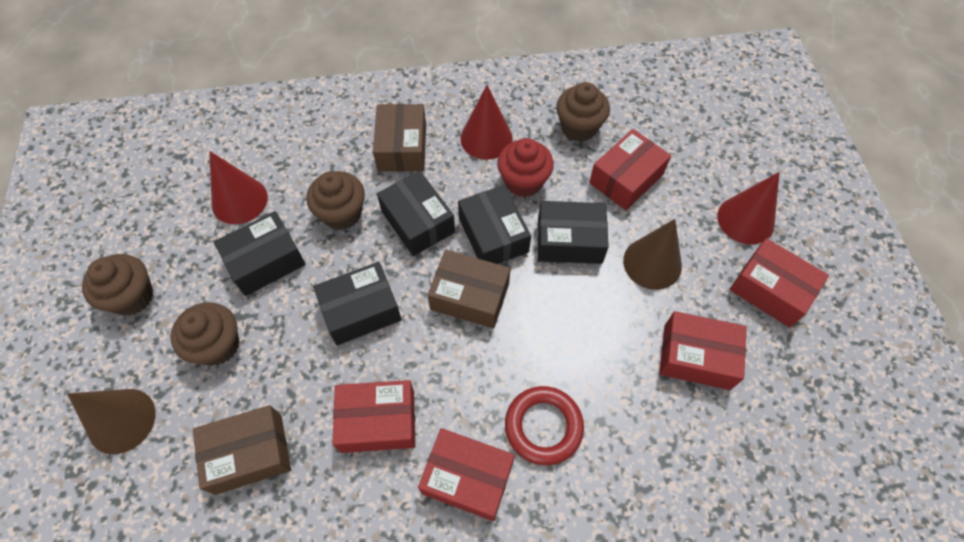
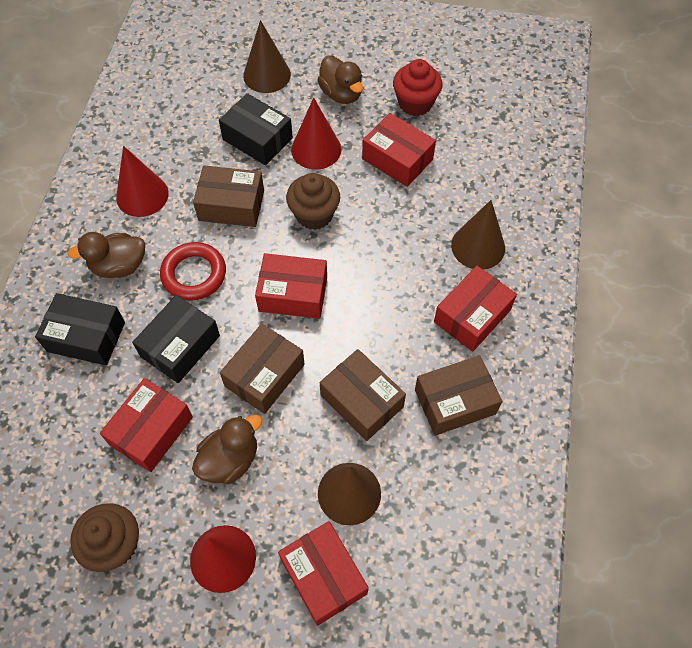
black box: [214,211,306,296] [313,262,401,345] [377,171,455,256] [458,185,531,264] [538,201,609,264] = 5 -> [35,293,125,366] [132,295,220,383] [219,93,293,165] = 3
brown box: [193,405,291,495] [373,104,426,172] [427,250,510,328] = 3 -> [193,165,264,227] [220,324,305,414] [320,349,406,441] [415,355,502,436] = 4
brown cone: [67,389,155,454] [623,219,682,290] = 2 -> [243,20,291,93] [318,463,381,525] [451,200,505,270] = 3
brown cupcake: [82,254,153,316] [170,302,239,366] [307,171,365,230] [556,82,610,142] = 4 -> [70,503,139,572] [286,173,340,230] = 2
brown duck: none = 0 -> [68,232,145,278] [192,415,262,484] [317,55,363,104] = 3

